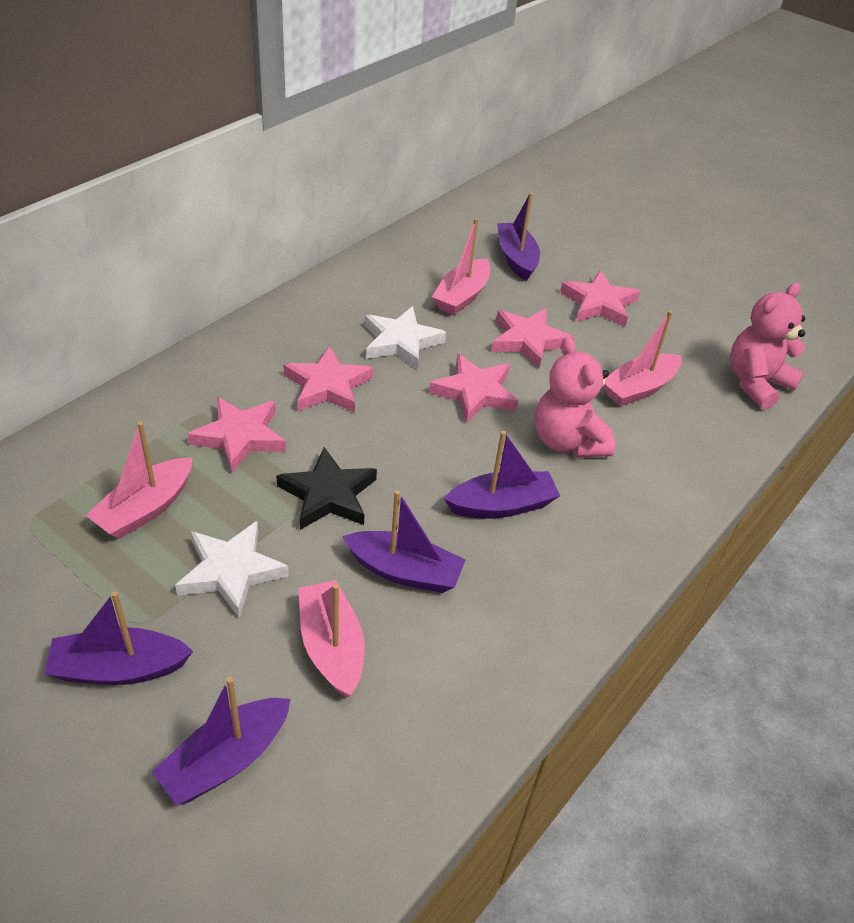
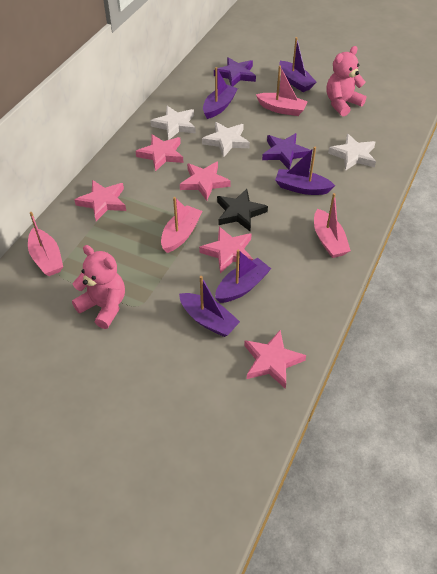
purple star: none = 0 -> [214,57,256,86] [262,133,311,170] = 2
white star: [175,521,289,618] [365,306,446,370] = 2 -> [150,106,196,140] [202,122,250,158] [328,134,376,171] = 3

